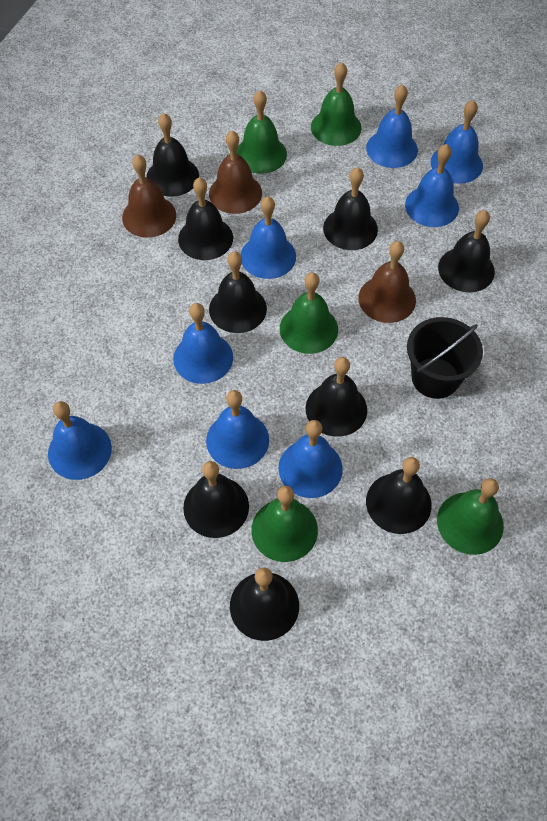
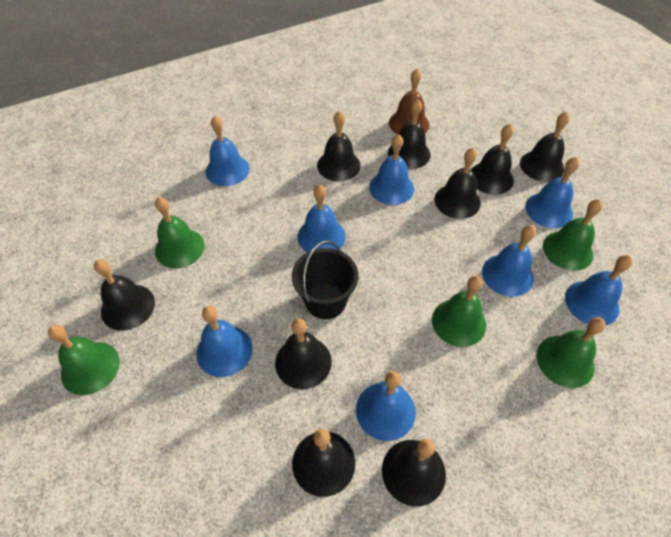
brown bell: [122,155,176,238] [209,131,262,214] [359,241,416,323] = 3 -> [389,69,430,135] = 1

